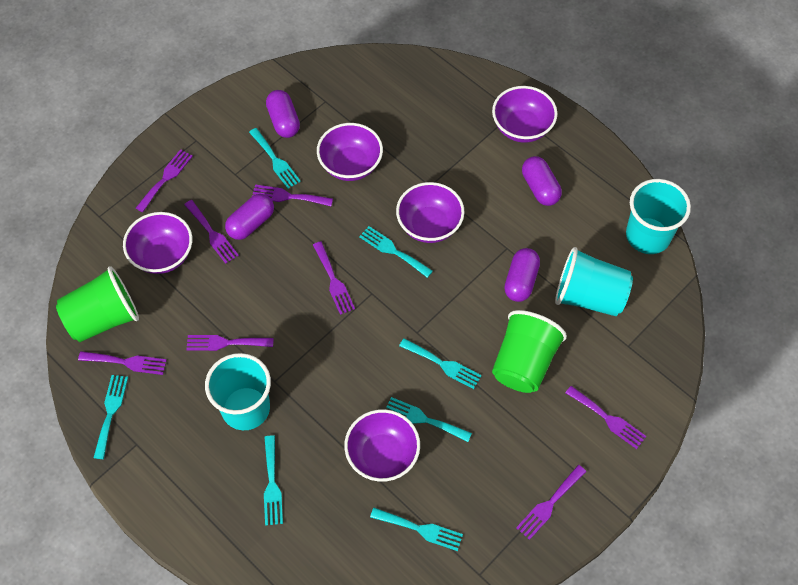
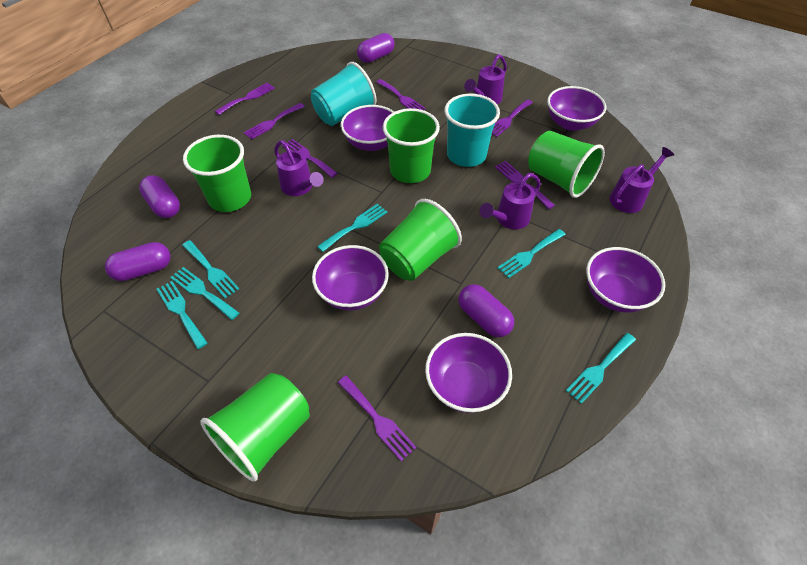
green cup: [56,266,139,342] [492,310,567,393] = 2 -> [183,135,251,212] [200,373,310,481] [379,199,462,281] [383,108,440,183] [528,131,605,198] = 5
purple fork: [78,351,167,375] [136,149,193,212] [184,200,239,264] [186,335,274,351] [252,184,333,206] [313,241,355,315] [516,465,586,540] [565,386,646,449] = 8 -> [215,83,275,115] [244,103,305,140] [282,139,338,178] [338,376,417,461] [376,79,426,110] [492,99,533,137] [495,161,555,209] = 7
purple watering can: none = 0 -> [274,140,323,196] [464,54,507,105] [480,173,541,229] [609,147,674,213] = 4
turquoise cup: [205,353,271,430] [555,247,633,316] [626,179,691,254] = 3 -> [311,62,376,126] [444,94,500,167] = 2
turquoise fork: [94,375,128,459] [249,128,301,189] [264,435,283,526] [359,226,433,278] [370,508,463,551] [386,397,472,442] [399,338,482,389] = 7 -> [156,281,207,349] [170,267,239,320] [182,240,239,298] [317,204,387,252] [497,229,566,278] [566,333,636,404] = 6

